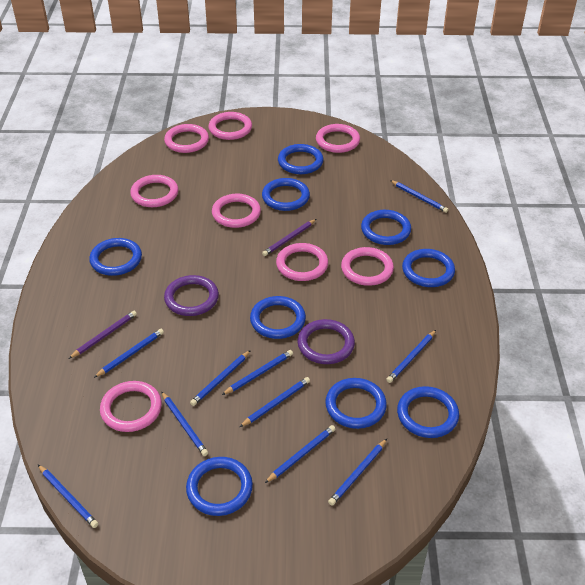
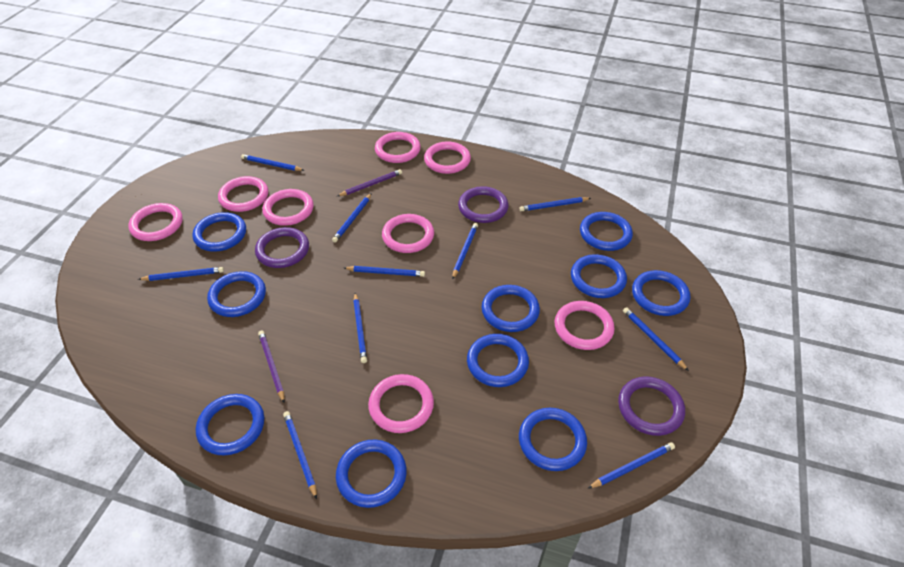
blue ring: [89,238,142,276] [186,457,253,516] [250,296,306,339] [262,178,310,211] [278,144,323,174] [325,378,387,429] [361,210,411,245] [397,386,459,438] [402,249,455,287] = 9 -> [192,212,246,252] [196,394,264,456] [207,271,266,317] [336,440,407,508] [467,334,529,387] [482,285,540,332] [519,408,587,471] [571,254,627,298] [580,212,633,251] [632,270,690,316] = 10
purple ring: [164,275,219,316] [298,319,355,364] = 2 -> [255,227,309,268] [458,186,508,223] [618,376,685,436] = 3

